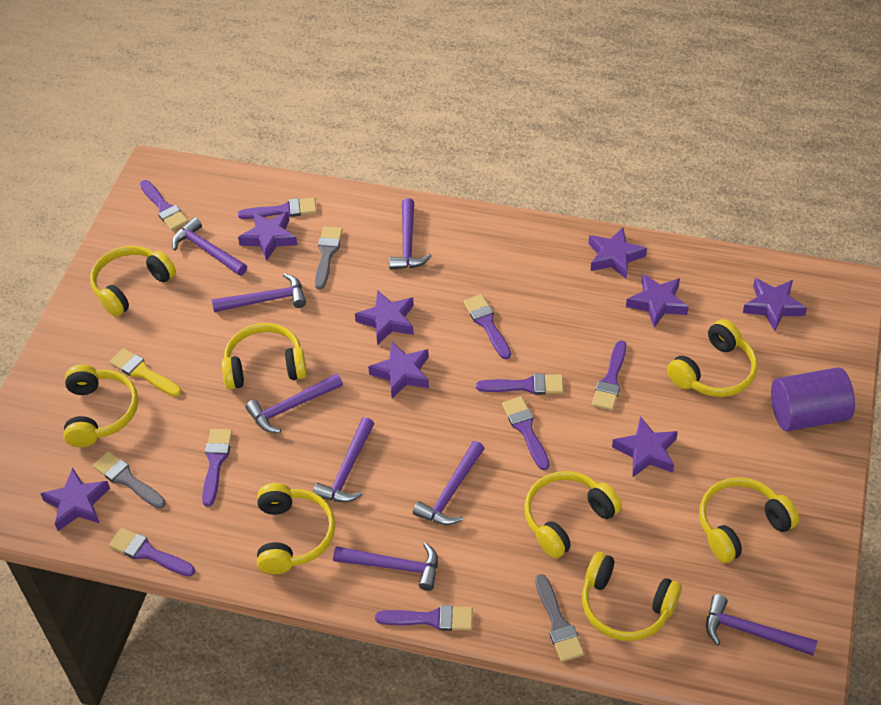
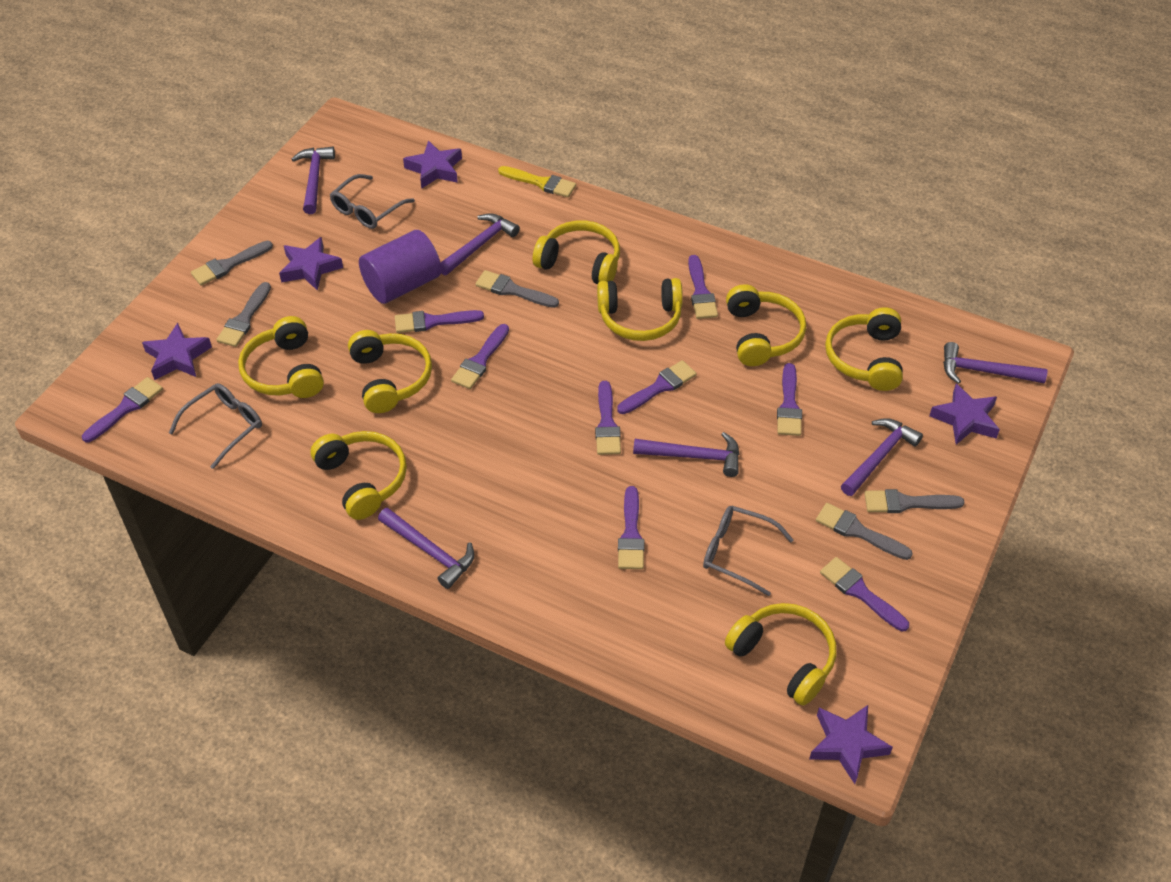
grey brush: [93,451,166,509] [315,226,343,290] [535,574,584,662] = 3 -> [191,241,273,286] [216,282,271,347] [475,270,559,308] [816,503,913,560] [864,489,965,513] = 5
grey glasses: none = 0 -> [169,383,262,469] [330,174,415,229] [703,506,794,596] = 3
purple hammer: [172,217,247,276] [212,273,306,312] [246,373,343,433] [313,417,374,503] [333,542,438,591] [389,198,432,270] [413,441,485,525] [706,594,818,656] = 8 -> [291,147,335,214] [378,507,474,589] [440,213,520,275] [633,432,739,477] [841,418,923,496] [943,342,1047,384] = 6
purple star: [40,468,110,531] [238,212,298,261] [355,290,414,345] [368,341,429,399] [589,227,647,279] [612,416,678,478] [626,274,688,328] [743,278,807,331] = 8 -> [142,323,212,380] [279,237,343,290] [403,140,462,189] [809,705,893,784] [929,384,1000,445] = 5

